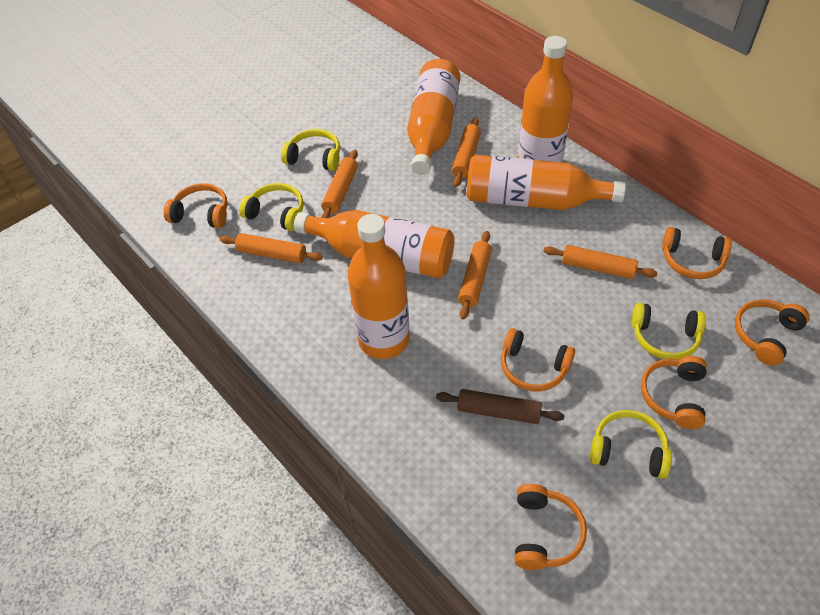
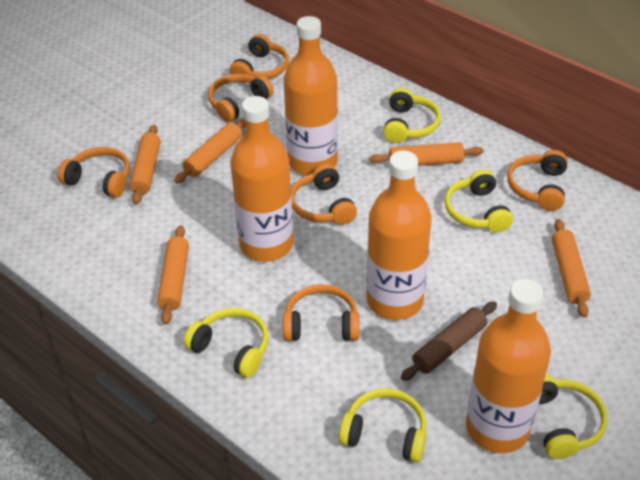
orange bottle: [294,210,455,278] [347,214,410,359] [407,59,460,175] [467,155,626,210] [518,36,573,162] = 5 -> [230,96,293,262] [284,16,338,176] [366,151,432,320] [466,279,551,453] = 4
yellow headphones: [239,183,304,231] [281,129,340,171] [590,410,672,479] [632,303,706,359] = 4 -> [184,308,268,378] [339,388,427,463] [383,88,441,143] [445,169,513,232] [539,374,608,459] = 5

